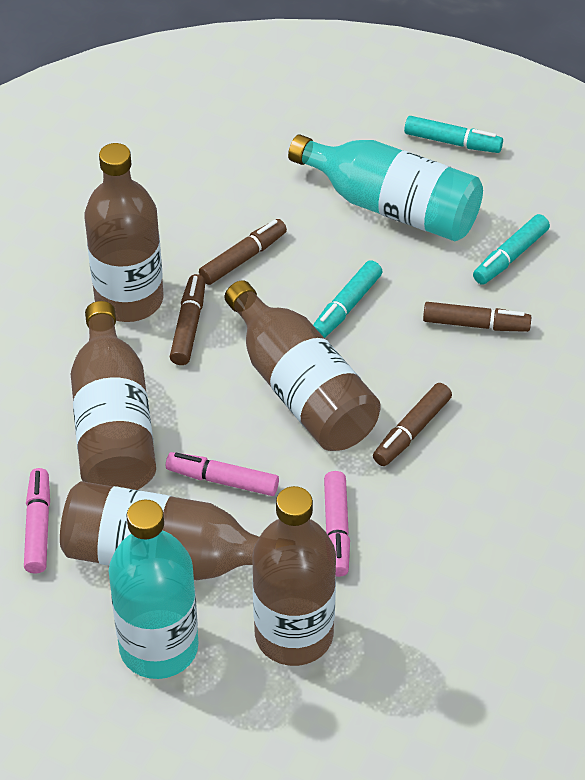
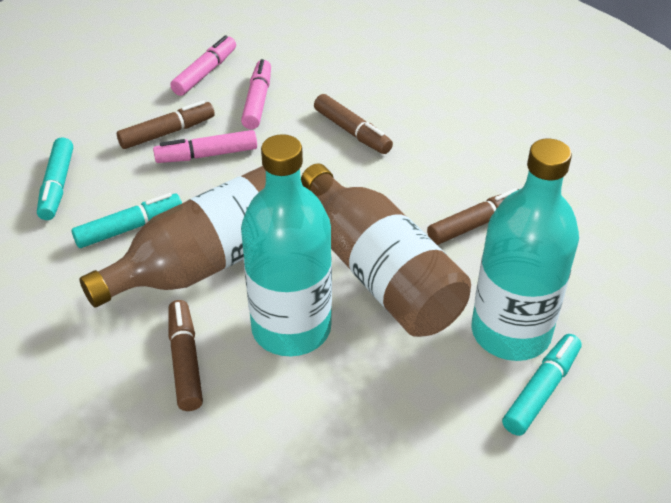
brown bottle: [60,481,259,580] [71,301,156,490] [85,143,164,322] [224,280,381,451] [252,486,336,666] = 5 -> [79,166,266,307] [301,163,471,337] = 2

